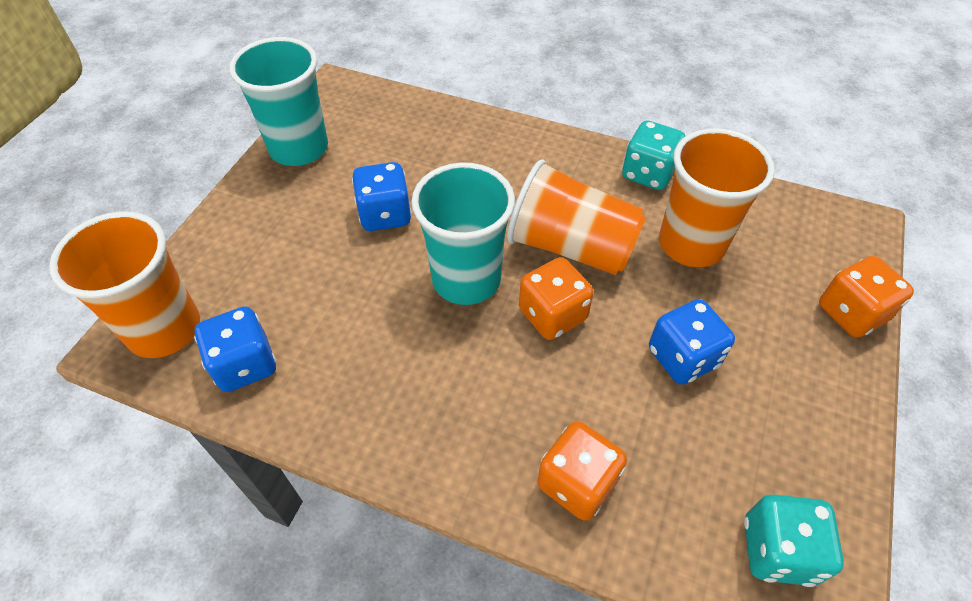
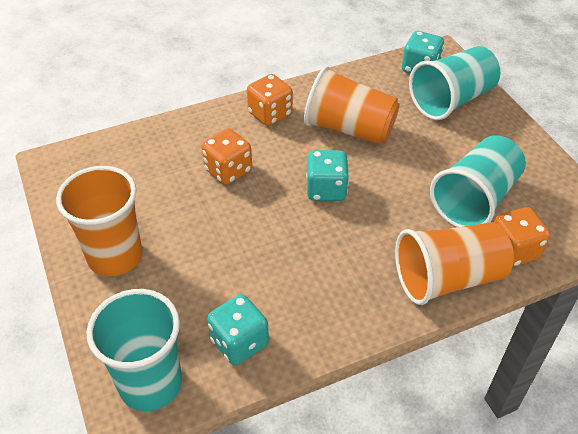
blue dice: [194,306,276,392] [352,162,412,231] [649,299,735,385] = 3 -> none = 0
turquoise cup: [229,37,328,166] [411,162,515,305] = 2 -> [86,289,182,411] [409,46,500,120] [430,135,526,227] = 3
turquoise dice: [622,121,685,190] [744,494,844,587] = 2 -> [207,294,269,365] [306,150,349,201] [402,31,444,74] = 3

